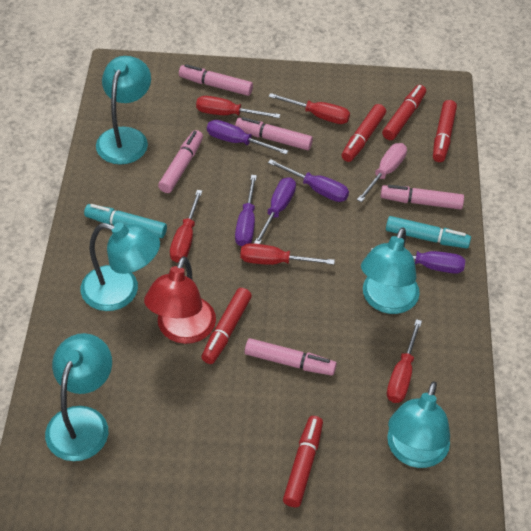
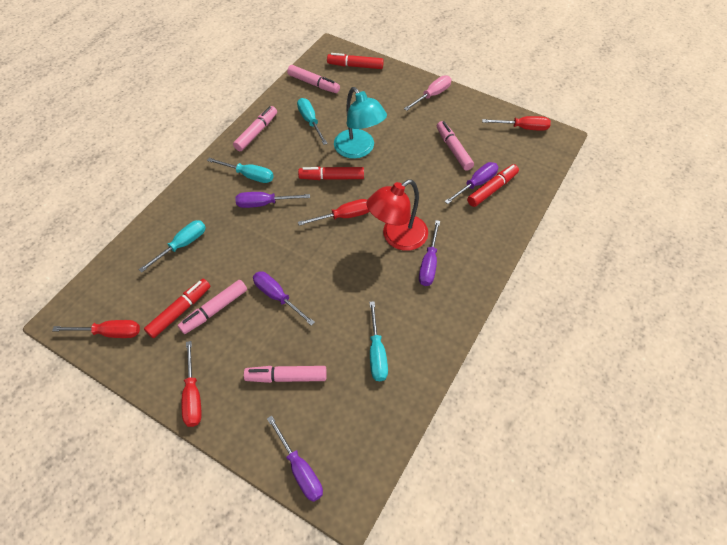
red marker: [201,288,252,364] [283,416,323,507] [341,104,386,162] [382,85,426,140] [433,100,457,162] = 5 -> [144,279,210,338] [298,167,364,180] [327,53,384,69] [467,164,519,207] = 4
red screwdriver: [170,190,202,263] [196,96,280,118] [240,243,335,265] [269,93,350,124] [387,319,422,403] = 5 -> [52,320,140,338] [182,341,202,427] [298,199,369,226] [482,116,551,131] = 4
turquoise lamp: [45,333,112,461] [81,222,160,311] [96,56,151,165] [361,227,420,314] [387,381,450,468] = 5 -> [334,87,387,159] = 1
turquoise marker: [84,204,167,238] [386,216,471,248] = 2 -> none = 0
turquoise screwdriver: none = 0 -> [138,220,206,273] [207,158,274,183] [297,98,328,145] [369,301,388,381] = 4

